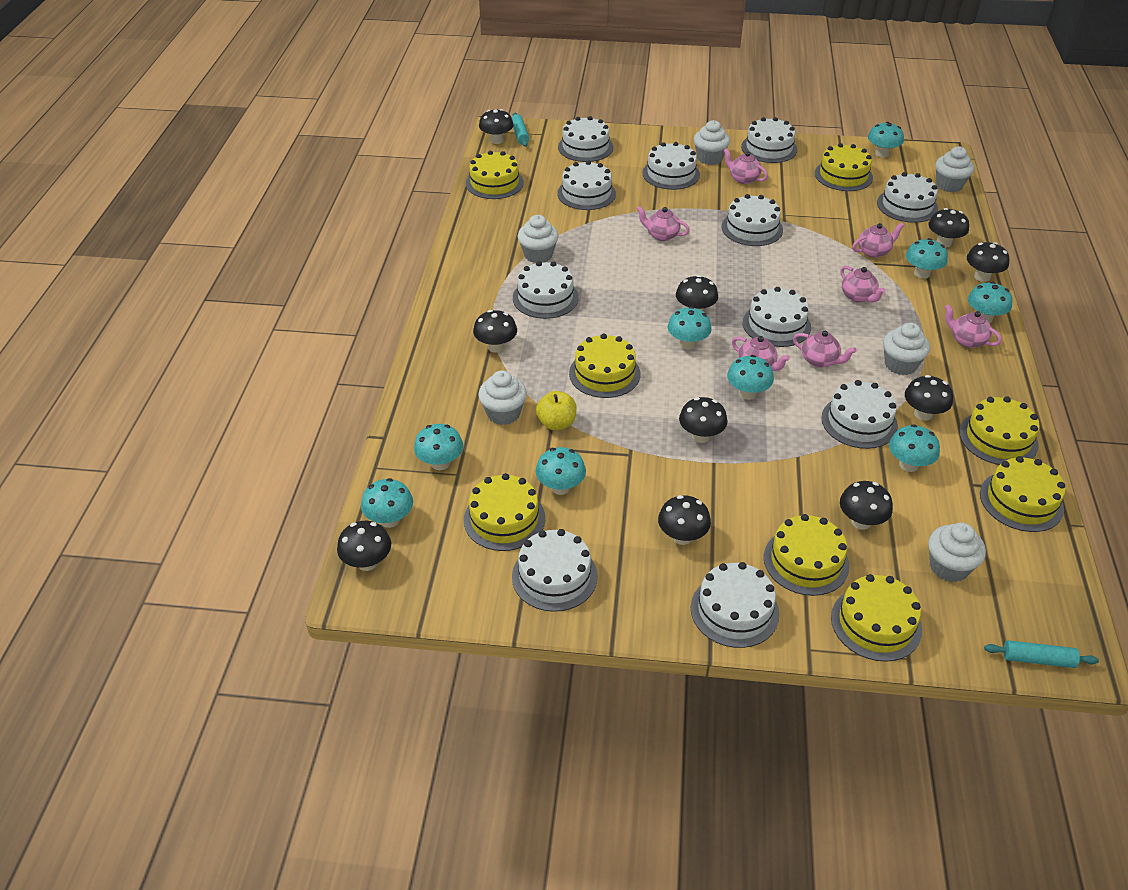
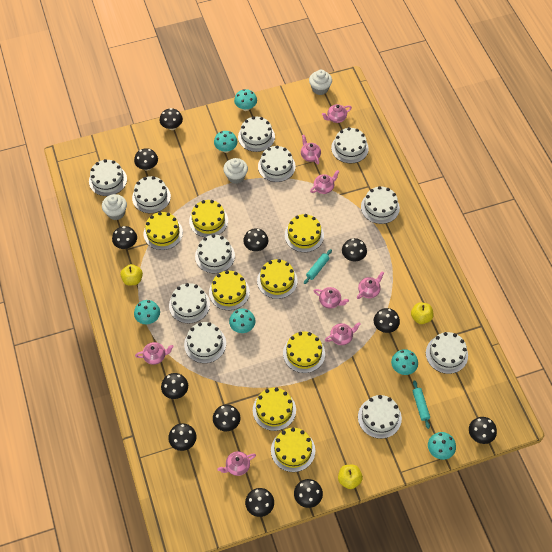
black mushroom: [337,521,391,571] [473,310,517,353] [479,109,514,144] [658,495,711,545] [676,275,718,312] [679,397,727,443] [840,481,893,530] [905,375,953,421] [929,208,969,247] [967,242,1009,282] = 10 -> [112,226,137,249] [134,148,158,171] [159,108,183,130] [161,373,188,399] [168,423,196,451] [213,405,240,431] [243,228,268,251] [245,488,274,517] [294,479,323,508] [342,238,367,261] [374,308,400,333] [469,417,497,444] = 12
pink teapot: [637,206,690,241] [723,148,768,184] [732,336,790,371] [793,331,856,368] [841,266,886,302] [852,222,904,258] [945,304,1002,348] = 7 -> [135,342,173,365] [218,451,256,476] [301,135,321,164] [310,170,339,194] [314,287,349,309] [322,104,352,123] [325,322,361,345] [357,271,384,299] = 8
turquoise mushroom: [361,478,413,528] [414,424,463,470] [535,447,586,495] [668,306,712,350] [727,355,774,400] [868,122,904,158] [889,424,940,472] [906,238,948,279] [968,282,1013,323] = 9 -> [134,300,160,324] [214,131,238,153] [229,309,256,333] [234,89,257,111] [391,349,418,375] [428,432,456,460] = 6
white cupcake: [478,370,527,425] [518,215,559,263] [694,120,730,165] [883,322,930,375] [928,523,986,582] [935,147,974,192] = 6 -> [102,194,127,220] [223,158,248,184] [309,70,332,95] = 3
yellow apple: [536,391,577,430] = 1 -> [120,264,143,286] [338,465,363,489] [411,302,433,324] = 3

